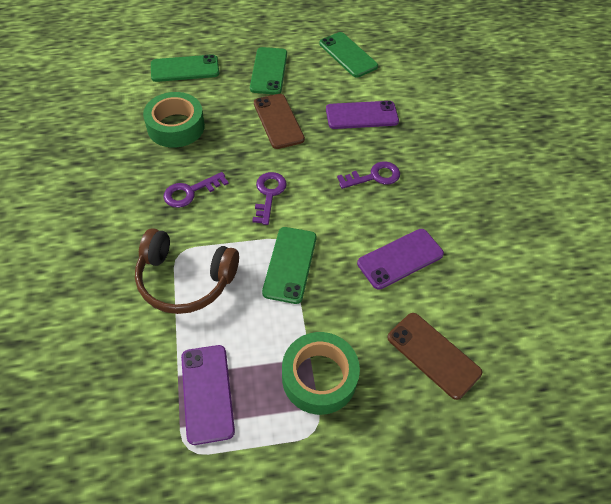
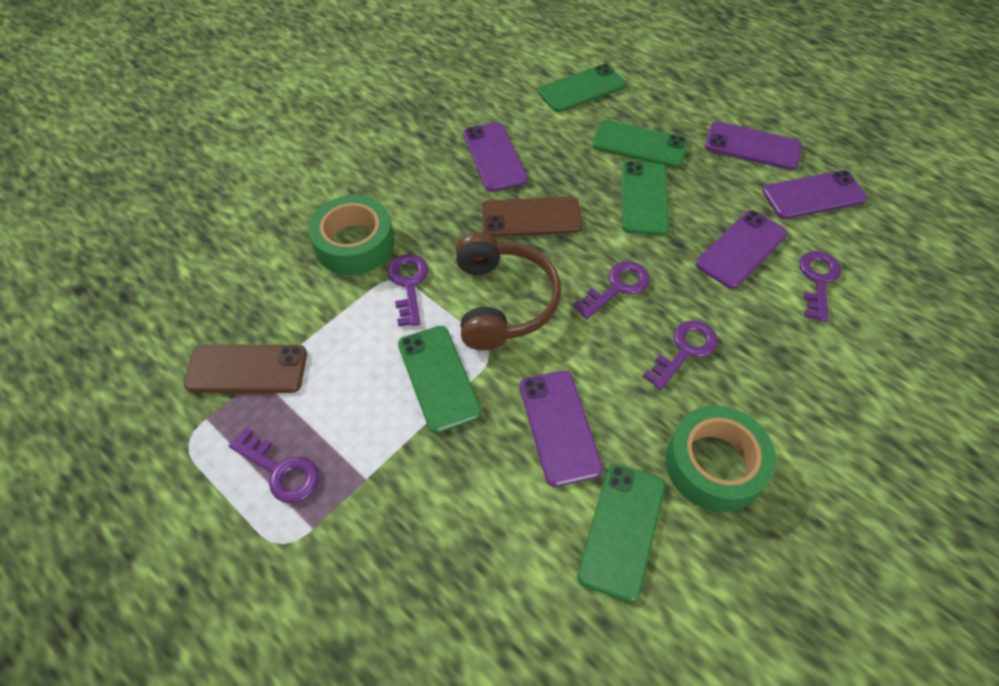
green phone: [151,54,219,82] [250,47,287,95] [262,227,317,304] [319,32,378,77] = 4 -> [398,326,482,434] [538,64,626,112] [577,463,665,602] [592,120,688,168] [622,161,670,235] = 5
purple key: [163,172,229,208] [253,172,287,225] [337,162,400,189] = 3 -> [228,427,319,503] [387,254,428,327] [572,261,650,319] [643,320,718,390] [799,251,841,322] = 5
purple phone: [181,345,235,445] [326,101,399,129] [357,229,444,290] = 3 -> [463,122,528,192] [520,370,603,487] [696,210,787,289] [705,122,802,170] [762,170,867,219] = 5

